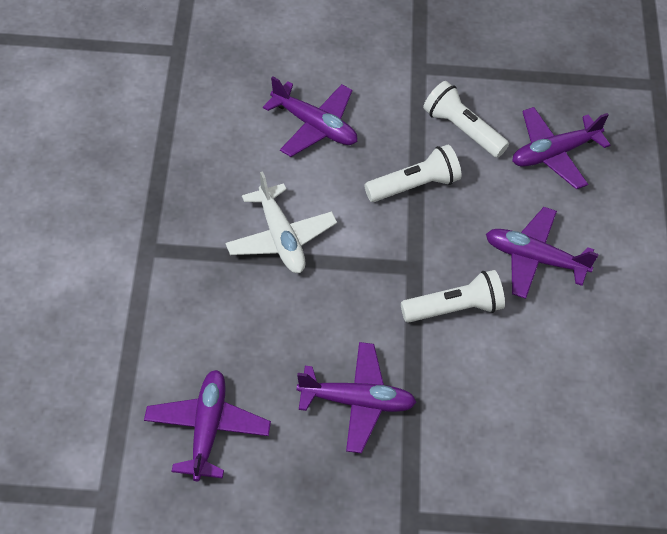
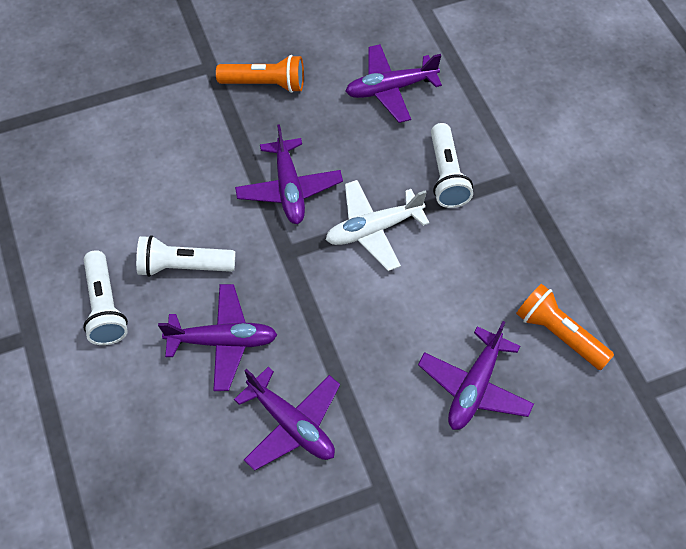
orange flashlight: none = 0 -> [216,55,304,93] [516,284,614,370] = 2

